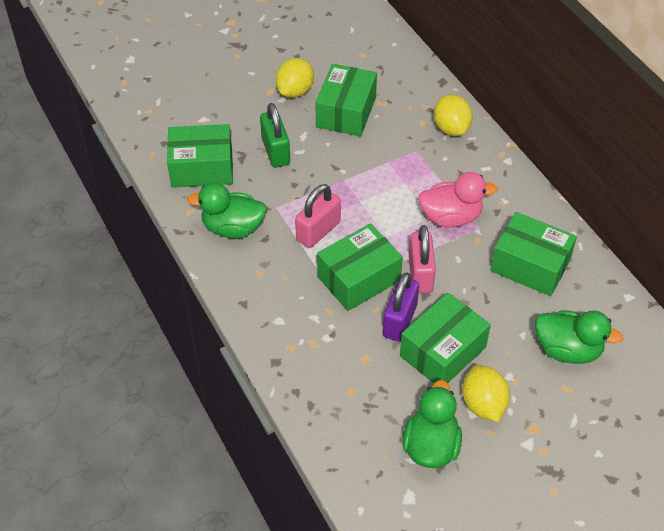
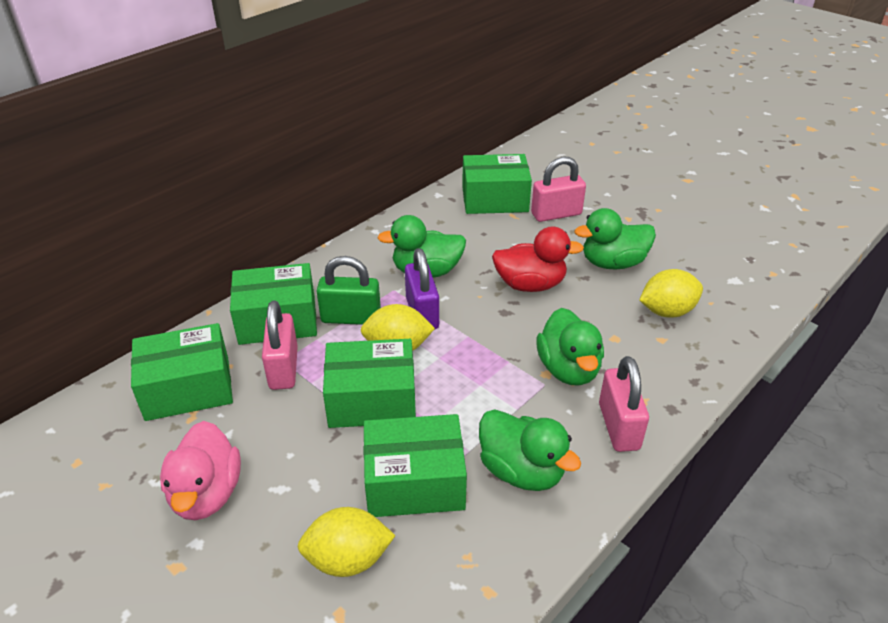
green duck: [187,183,267,239] [402,380,462,468] [535,311,623,364] = 3 -> [377,215,466,277] [479,409,581,491] [536,308,604,385] [574,208,656,269] = 4
pink padlock: [295,184,341,248] [409,225,436,293] = 2 -> [262,300,298,390] [531,157,586,222] [599,356,649,452] = 3
red duck: none = 0 -> [492,226,584,292] = 1

